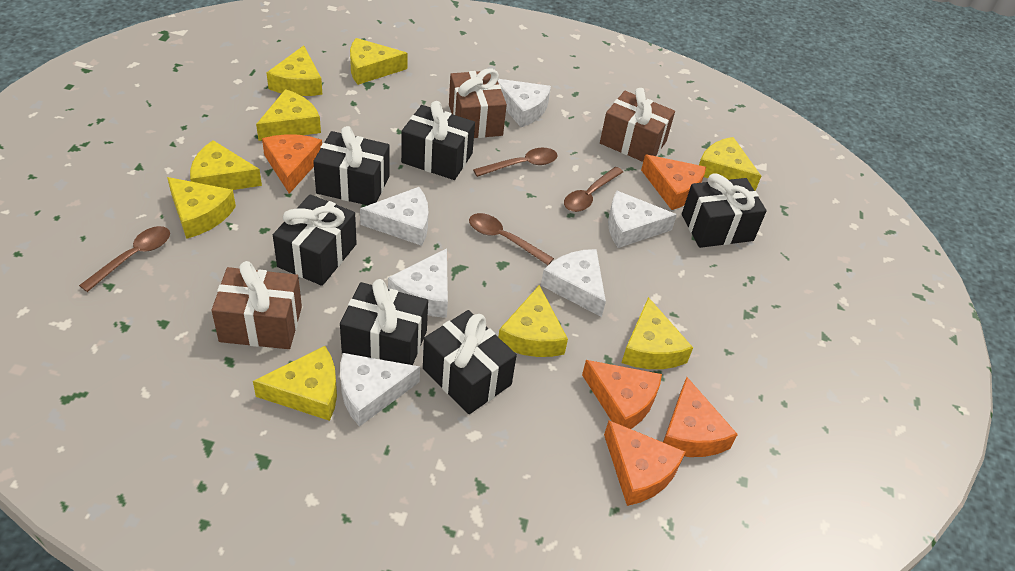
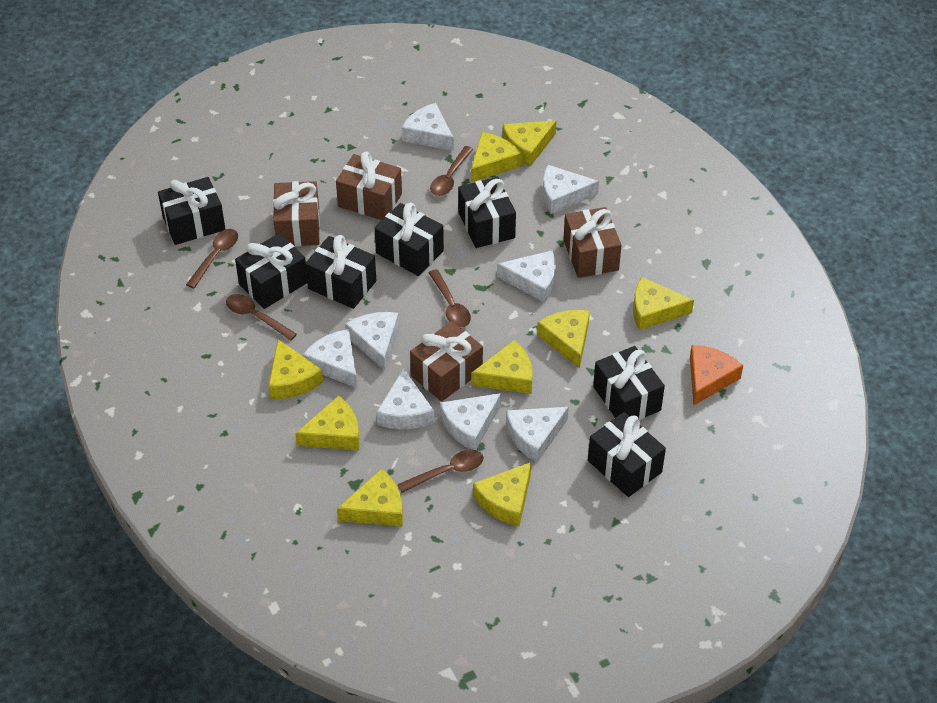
black gift: [273,194,357,286] [313,126,390,205] [340,279,428,365] [401,101,475,180] [423,310,517,414] [682,173,767,248] = 6 -> [158,177,225,245] [235,233,307,309] [305,235,376,309] [374,203,444,276] [458,177,516,248] [588,412,666,497] [593,346,665,420] = 7
brown gift: [211,261,302,349] [449,69,507,138] [600,88,675,162] = 3 -> [273,181,320,246] [336,151,402,220] [410,321,483,402] [563,207,622,278] = 4
brown spoon: [79,226,170,292] [469,213,554,265] [473,148,558,177] [564,167,623,212] = 4 -> [186,229,238,288] [226,294,297,341] [397,449,484,493] [429,269,471,327] [430,146,473,196] = 5
orange cheese: [262,134,322,194] [582,360,662,429] [604,420,685,506] [641,154,706,210] [663,377,738,457] = 5 -> [690,345,743,405] = 1
white cheese: [340,353,420,427] [360,187,428,246] [388,248,448,318] [498,79,551,127] [541,249,606,317] [608,191,677,248] = 6 -> [303,329,357,388] [345,312,399,371] [376,368,434,429] [401,103,454,151] [440,393,501,450] [497,251,556,303] [506,407,569,462] [543,165,599,214] = 8

